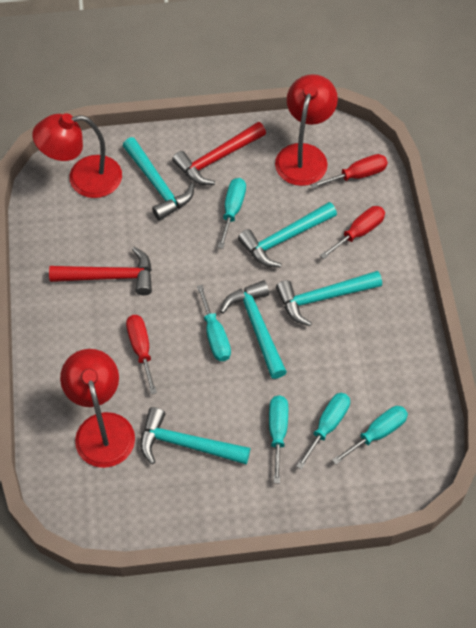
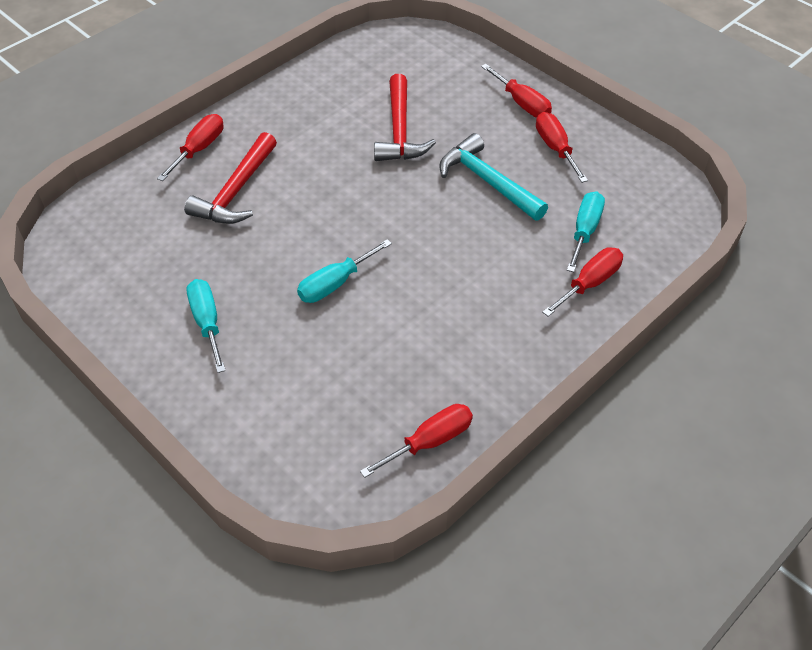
red lamp: [32,113,122,198] [60,349,135,468] [275,74,338,186] = 3 -> none = 0
red screwdriver: [126,315,157,394] [311,154,388,189] [320,206,385,259] = 3 -> [157,114,223,181] [360,404,473,478] [481,64,552,118] [536,112,588,183] [542,247,623,317] = 5
turquoise hammer: [123,137,194,220] [140,407,251,465] [220,280,287,379] [238,202,337,267] [276,271,382,326] = 5 -> [439,133,548,221] = 1
turquoise screwdriver: [197,285,231,361] [218,178,246,249] [269,395,288,483] [296,393,350,469] [332,406,408,465] = 5 -> [187,279,226,373] [297,239,392,303] [567,191,605,272] = 3

